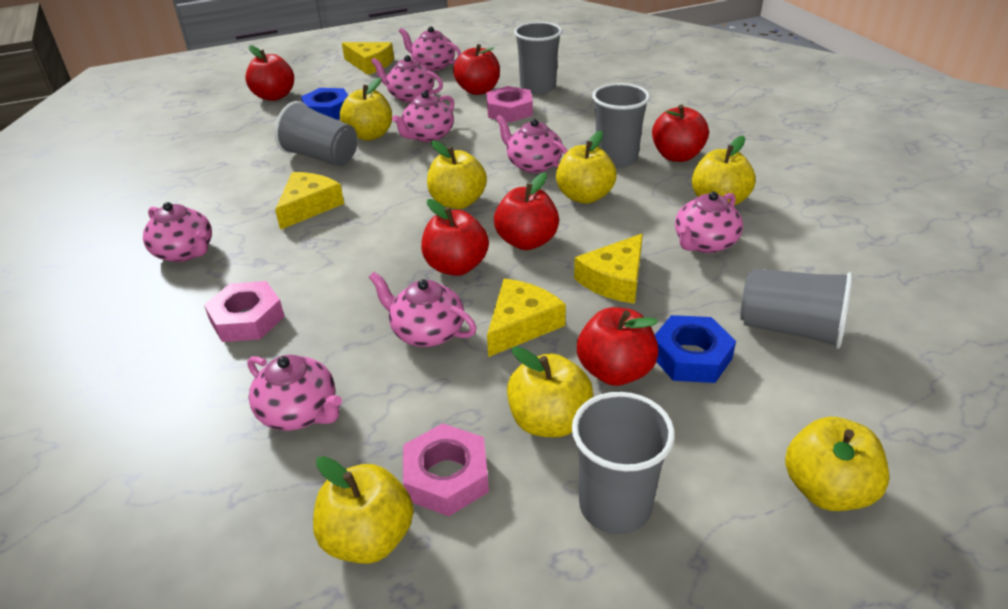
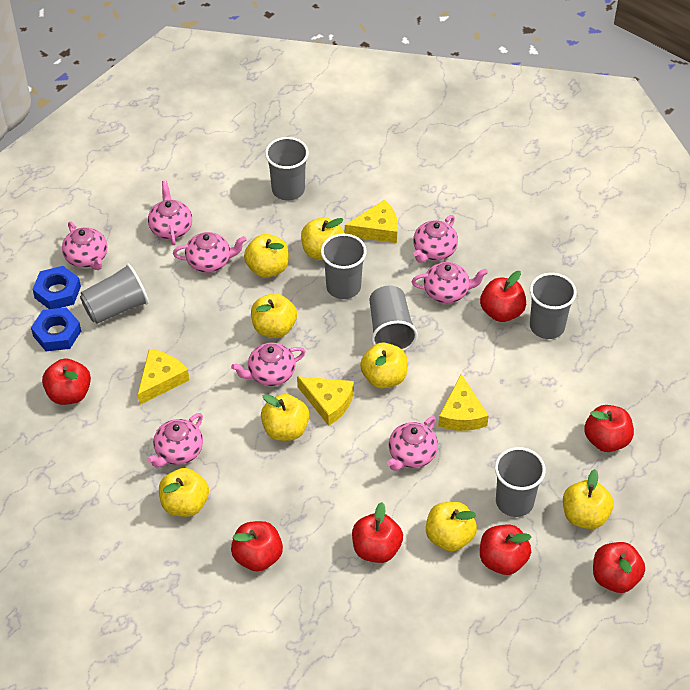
grey cup: [275,101,357,166] [514,22,562,94] [572,392,675,534] [592,83,650,168] [740,268,853,349] = 5 -> [80,264,149,324] [265,137,309,200] [321,234,367,299] [370,286,418,351] [495,447,546,517] [530,273,577,339] = 6
pink nut: [204,281,285,342] [403,423,489,516] [487,86,533,122] = 3 -> none = 0
red apple: [245,45,294,101] [421,199,489,276] [453,44,500,95] [494,172,559,250] [577,307,659,386] [652,105,709,162] = 6 -> [42,359,91,405] [231,521,283,572] [352,502,403,563] [480,271,526,322] [480,524,531,575] [584,405,634,452] [593,542,645,593] = 7
yellow apple: [313,456,414,564] [340,77,392,141] [427,141,487,209] [507,347,593,437] [556,131,616,204] [692,136,755,206] [785,417,889,511] = 7 -> [159,468,209,517] [244,234,289,278] [251,293,297,338] [261,394,310,441] [301,217,345,260] [360,343,407,389] [426,501,477,551] [563,469,614,529] = 8

